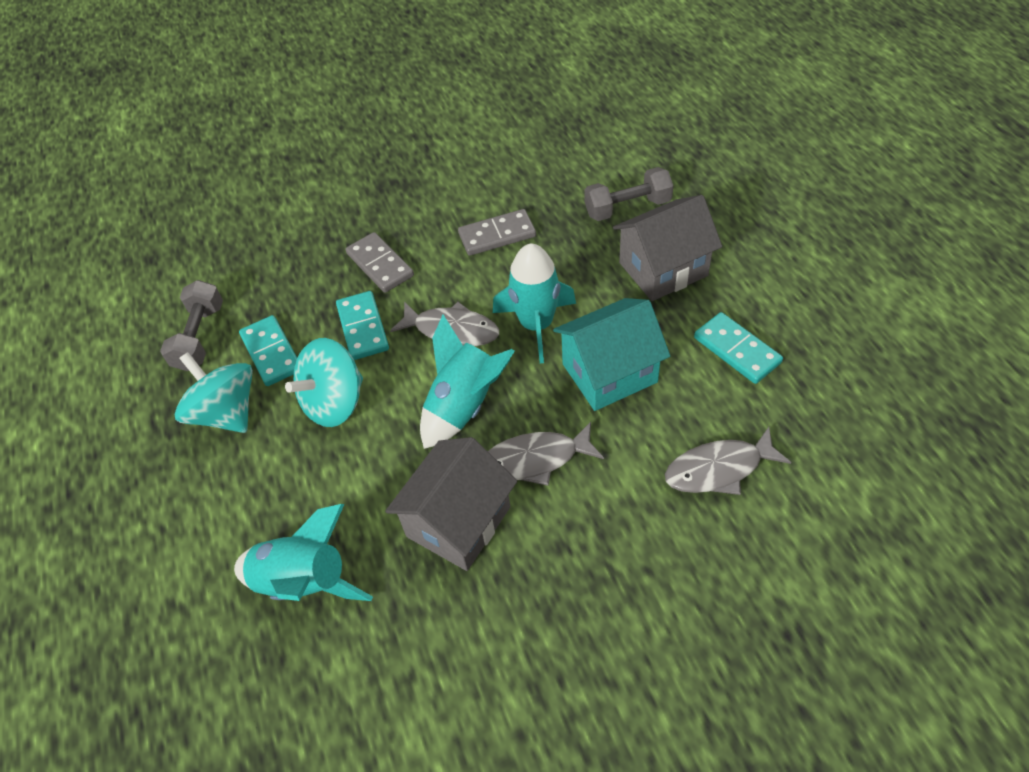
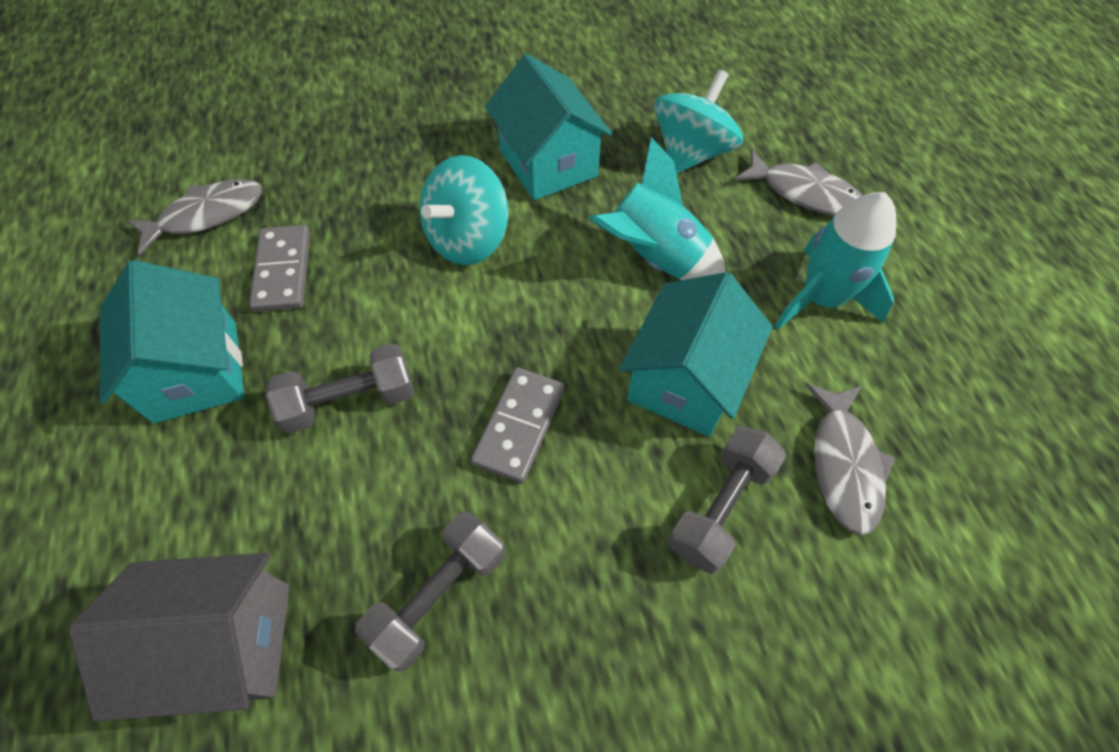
grey dumbbell: [160,280,223,371] [584,167,673,221] = 2 -> [265,343,414,434] [355,511,505,672] [668,426,786,574] = 3
grey house: [385,437,517,571] [613,195,722,301] = 2 -> [69,553,289,721] = 1
turquoise domino: [239,315,297,386] [336,291,389,360] [694,312,783,384] = 3 -> none = 0
turquoise house: [553,298,670,411] = 1 -> [100,260,244,424] [485,54,612,200] [619,272,773,437] = 3
turquoise rocket: [234,504,373,601] [420,315,515,449] [493,243,576,363] = 3 -> [588,137,726,280] [775,192,896,329] = 2

